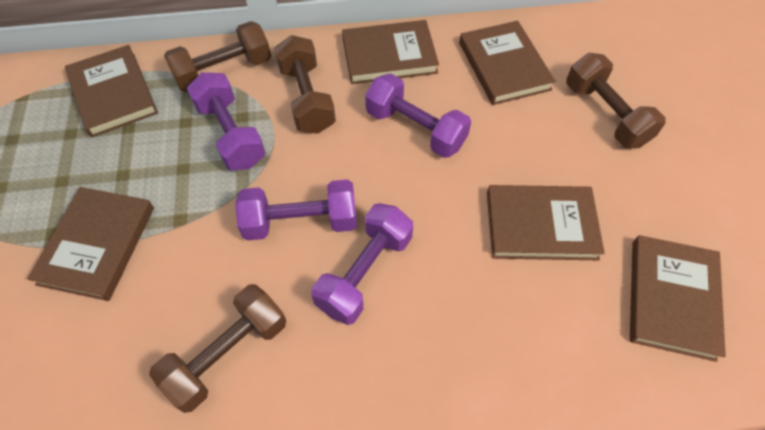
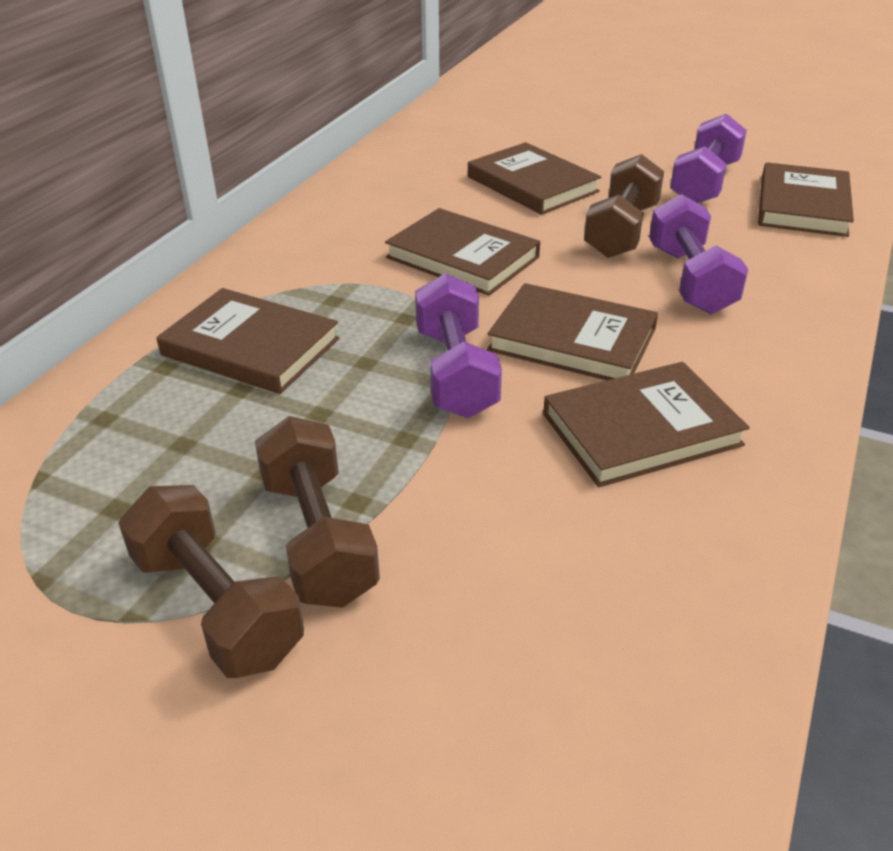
brown dumbbell: [149,284,286,413] [164,21,271,92] [274,35,336,134] [566,53,666,149] = 4 -> [118,485,304,678] [255,416,380,608] [584,154,664,258] = 3
purple dumbbell: [187,72,265,170] [235,179,357,241] [311,203,413,325] [365,73,471,158] = 4 -> [415,273,502,418] [649,194,748,314] [670,114,747,203] = 3

